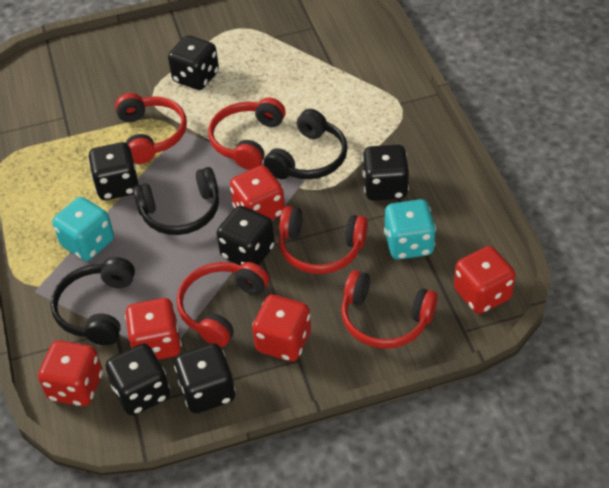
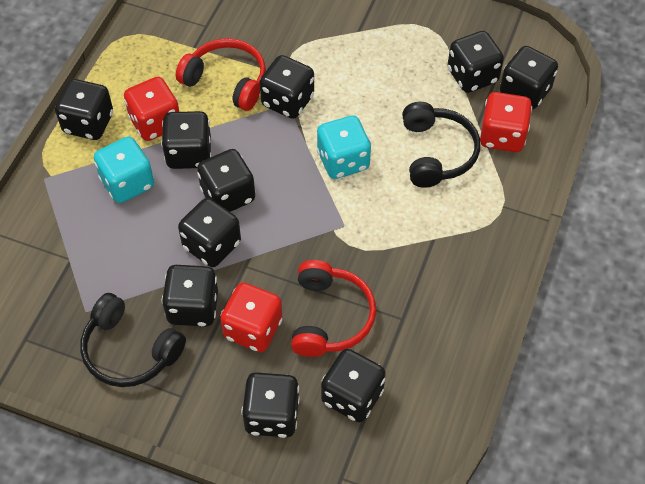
black dice: [88,142,139,200] [106,344,170,415] [168,35,219,90] [174,343,235,413] [216,206,275,265] [362,145,409,201] = 6 -> [55,79,113,140] [161,111,211,169] [162,265,218,327] [178,198,241,267] [197,149,255,212] [241,372,300,438] [259,55,314,119] [321,349,386,422] [448,31,504,93] [500,46,558,110] = 10
black headphones: [51,257,135,345] [133,167,219,235] [264,109,348,179] = 3 -> [80,293,186,387] [402,102,480,188] = 2
red dice: [38,341,103,406] [125,298,182,360] [230,165,285,220] [252,295,311,361] [454,246,516,314] = 5 -> [124,77,179,141] [220,283,282,352] [479,92,532,152] = 3
red headphones: [115,93,187,164] [177,262,269,347] [208,97,286,170] [279,206,368,274] [341,270,438,349] = 5 -> [176,38,266,111] [291,260,376,357] = 2

